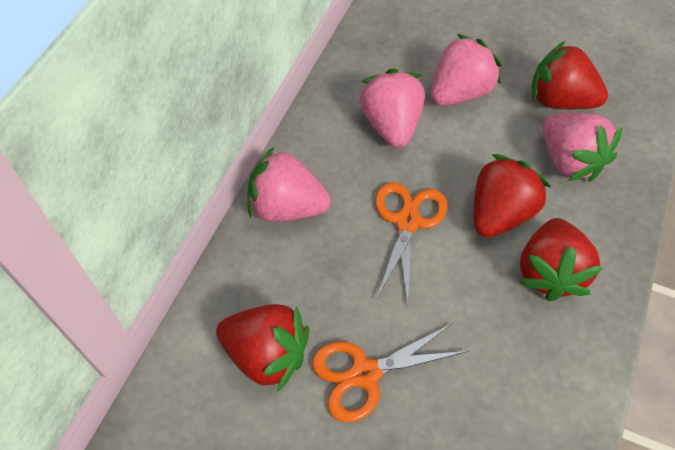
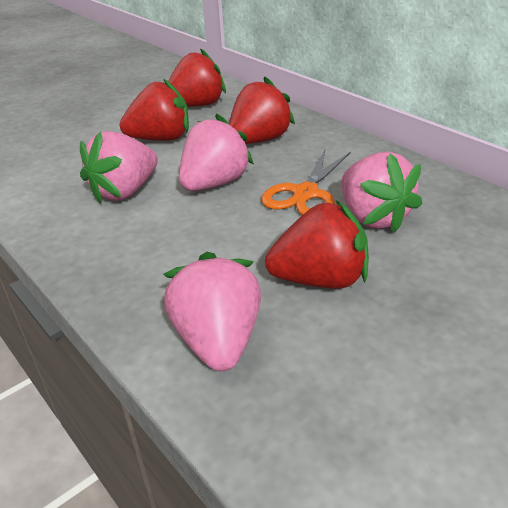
orange scissors: [312,323,468,422] [375,182,448,307] = 2 -> [261,150,351,215] = 1

